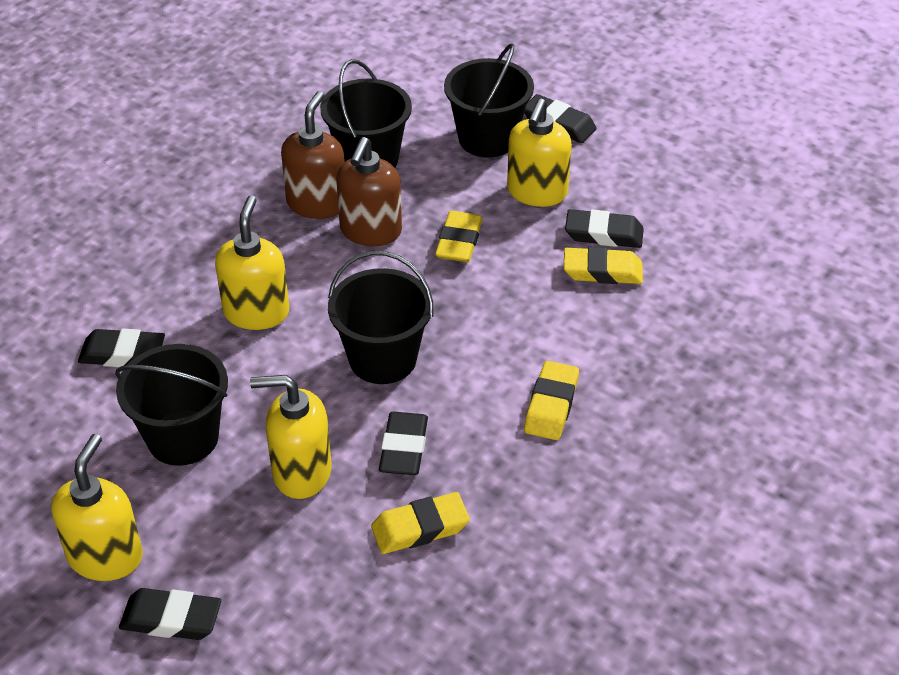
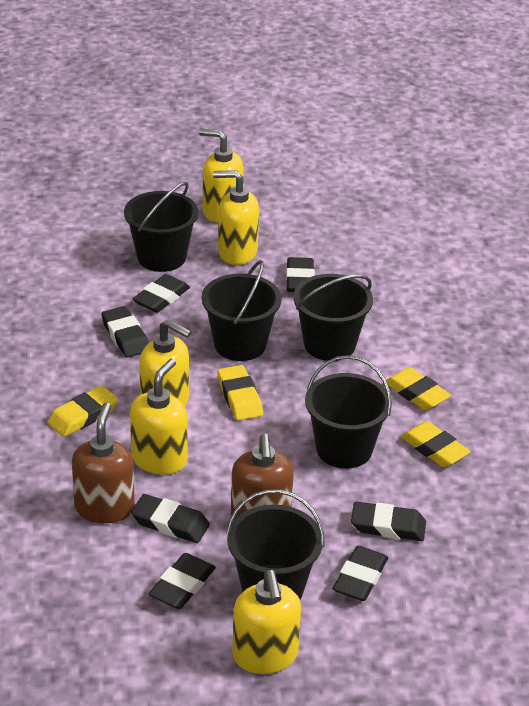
black bucket: [115,344,228,466] [320,59,412,168] [328,251,434,384] [444,43,534,158] = 4 -> [124,182,199,272] [202,260,281,361] [226,489,324,599] [293,274,373,361] [305,355,392,468] = 5
black eraser: [78,329,165,367] [119,588,221,640] [379,412,428,475] [524,94,597,143] [565,209,644,248] = 5 -> [101,306,149,358] [131,494,210,543] [133,274,190,313] [148,553,216,609] [286,257,315,292] [333,546,388,601] [351,501,426,541] = 7
yellow soap dispenser: [51,434,143,581] [215,195,289,330] [250,375,332,499] [507,98,572,207] = 4 -> [130,358,187,475] [139,319,192,407] [199,129,243,222] [213,170,259,265] [232,570,301,674] = 5

